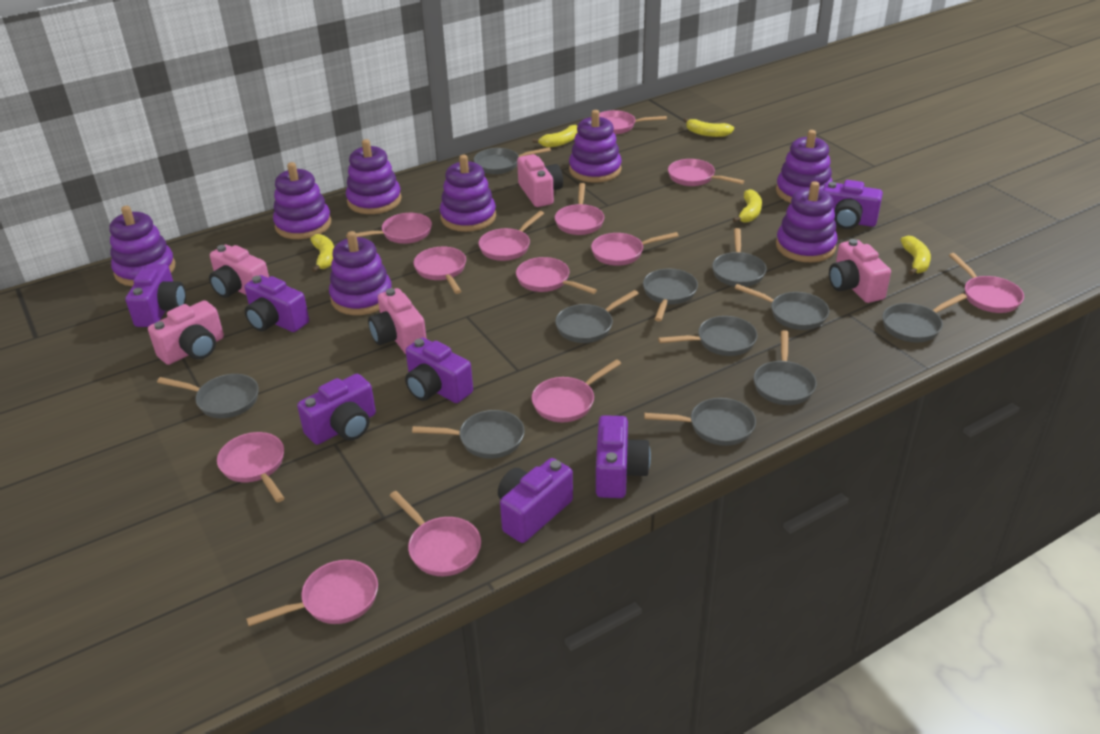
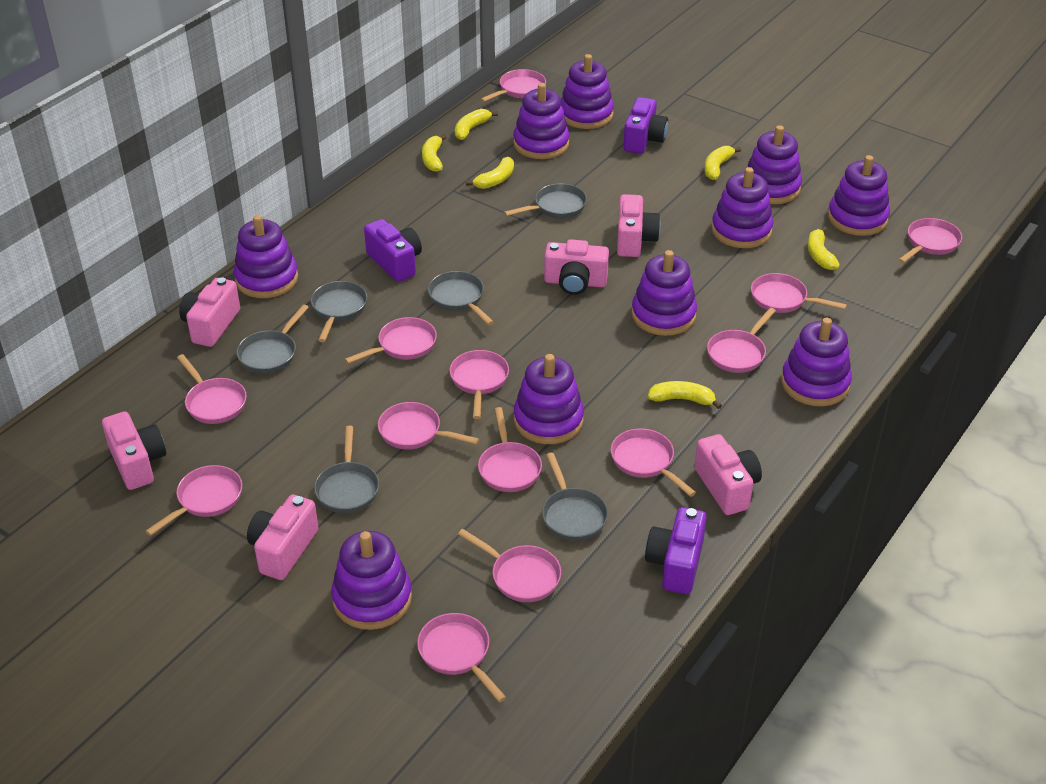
grey pan: [157,374,259,418] [412,410,525,459] [474,147,551,174] [555,290,639,343] [643,269,698,322] [644,398,756,446] [658,316,758,356] [712,228,767,287] [735,284,829,330] [753,330,817,405] [882,293,967,342] = 11 -> [236,304,309,374] [311,281,367,342] [314,426,379,513] [428,271,494,325] [504,183,587,218] [542,453,608,541] = 6
pink camera: [148,300,224,365] [209,245,269,298] [368,288,427,354] [517,154,563,207] [829,239,891,303] = 5 -> [102,411,166,490] [179,277,240,347] [247,494,319,580] [544,239,609,295] [617,194,661,257] [694,434,762,515] = 6
purple camera: [125,264,186,327] [245,275,309,332] [297,374,376,445] [405,338,473,403] [498,458,573,543] [596,415,651,498] [823,180,883,229] = 7 -> [364,219,422,282] [623,97,668,154] [645,507,707,594] = 3
purple stacking toy: [109,206,175,286] [273,162,331,239] [329,231,392,315] [346,139,402,214] [440,155,496,232] [569,110,622,183] [776,130,833,203] [776,181,838,262] = 8 -> [234,215,298,298] [331,531,412,630] [513,83,569,159] [514,354,584,444] [561,54,614,129] [631,250,697,336] [711,167,773,248] [747,125,802,204] [781,318,852,406] [828,155,890,236] = 10
yellow banana: [310,234,334,272] [533,125,577,148] [684,118,734,137] [733,189,762,223] [900,236,931,275] = 5 -> [422,134,447,172] [455,109,498,140] [466,157,514,189] [648,381,722,409] [705,146,741,180] [808,226,840,270] = 6

